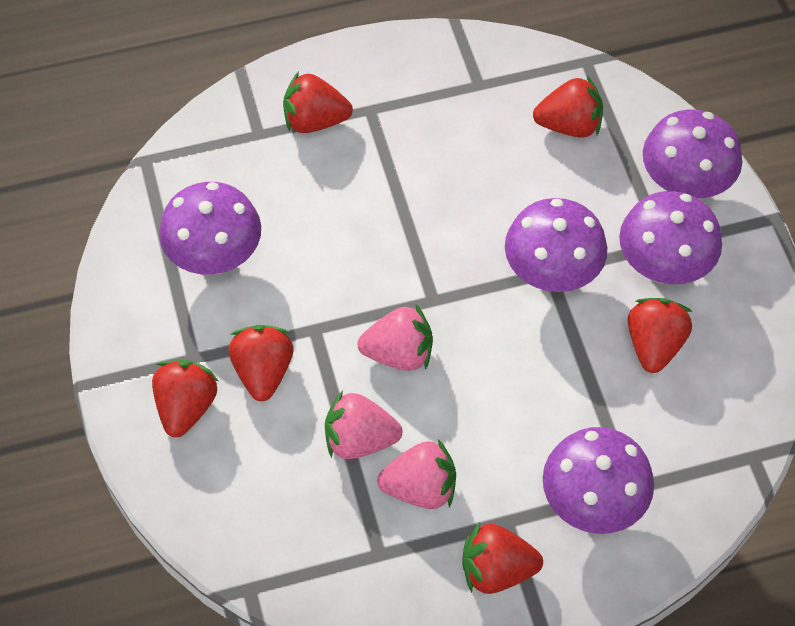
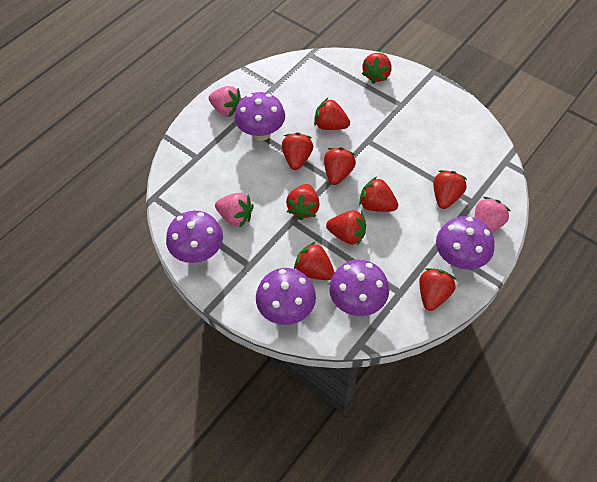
red strawberry: [152,360,218,437] [229,325,294,401] [283,71,353,133] [462,522,543,594] [533,76,603,138] [628,298,692,373] = 6 -> [282,132,313,170] [286,184,320,220] [294,241,335,280] [314,98,350,130] [324,147,356,185] [326,210,366,246] [359,177,398,212] [362,53,391,84] [419,268,456,311] [433,170,467,209] = 10

